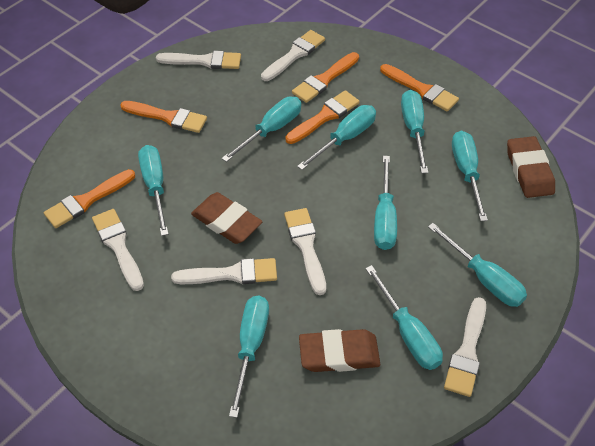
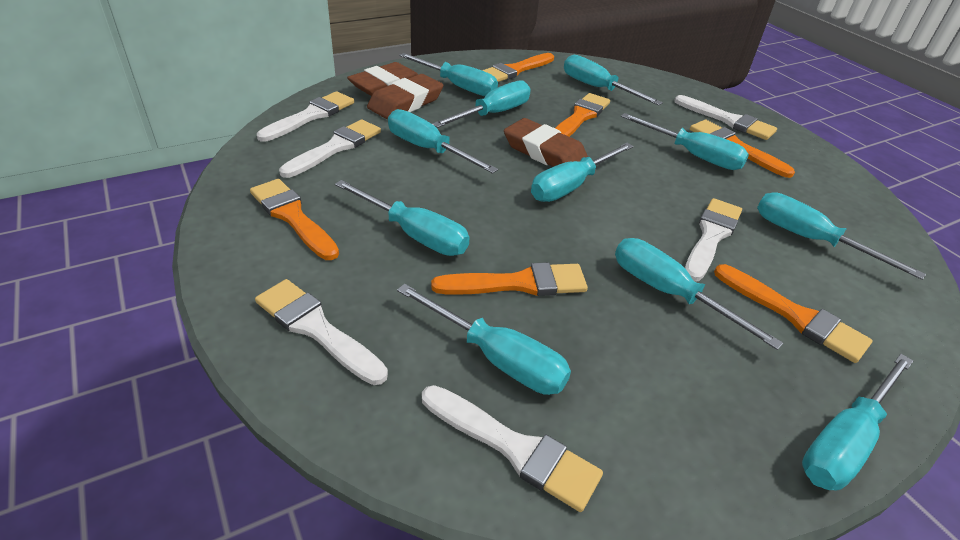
orange brush: [44,169,135,228] [120,101,207,133] [285,90,360,144] [292,52,359,103] [380,64,459,111] = 5 -> [250,179,339,260] [431,262,588,296] [482,53,554,82] [555,93,610,137] [690,120,795,178] [714,264,873,363] = 6
turquoise screwdriver: [138,145,169,236] [222,96,301,162] [229,296,269,418] [297,105,376,170] [365,265,443,370] [374,156,397,250] [401,90,428,173] [428,223,527,307] [452,131,488,221] = 9 -> [335,180,470,256] [388,109,498,174] [397,284,571,395] [399,53,498,96] [432,80,531,128] [531,143,634,202] [564,55,663,105] [615,238,783,350] [621,113,749,170] [757,192,926,280] [802,354,913,491] = 11

